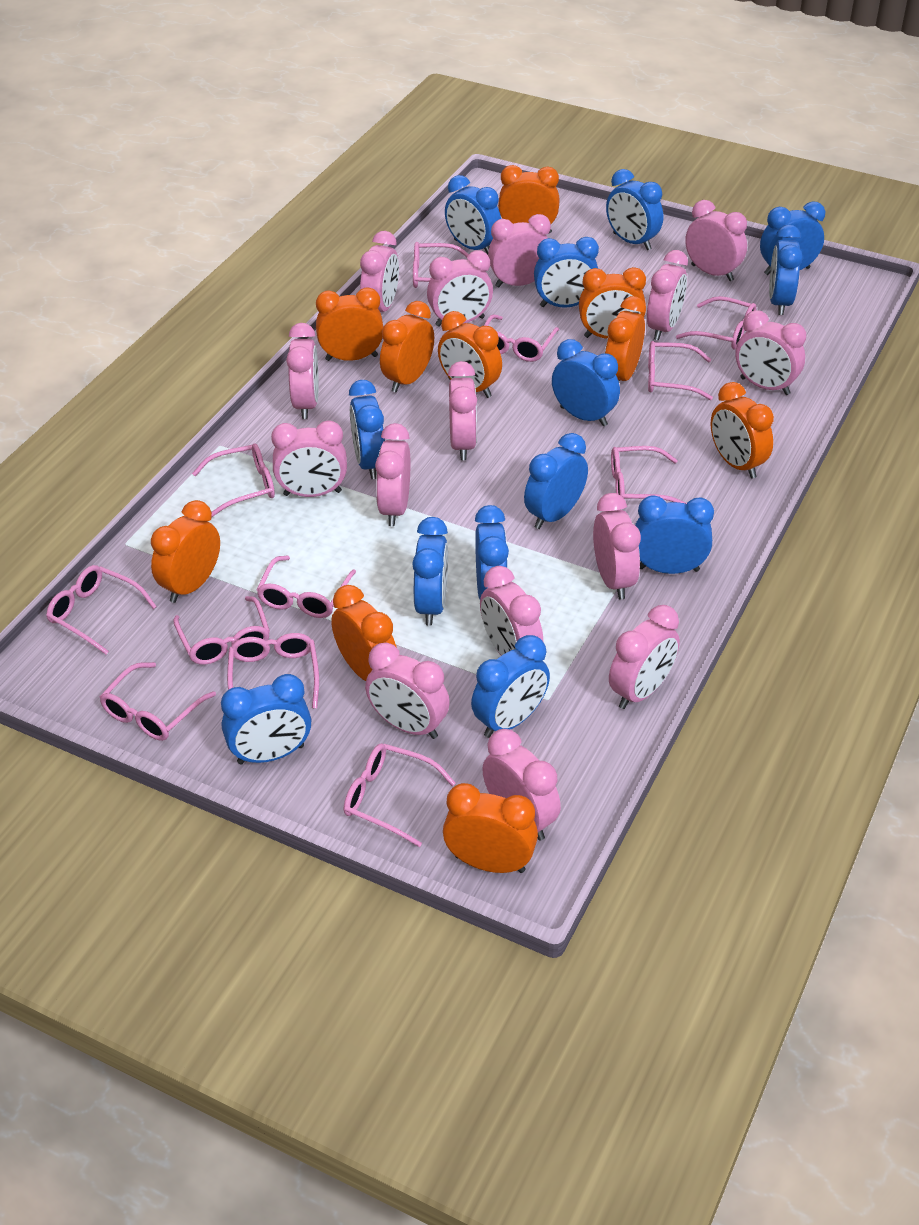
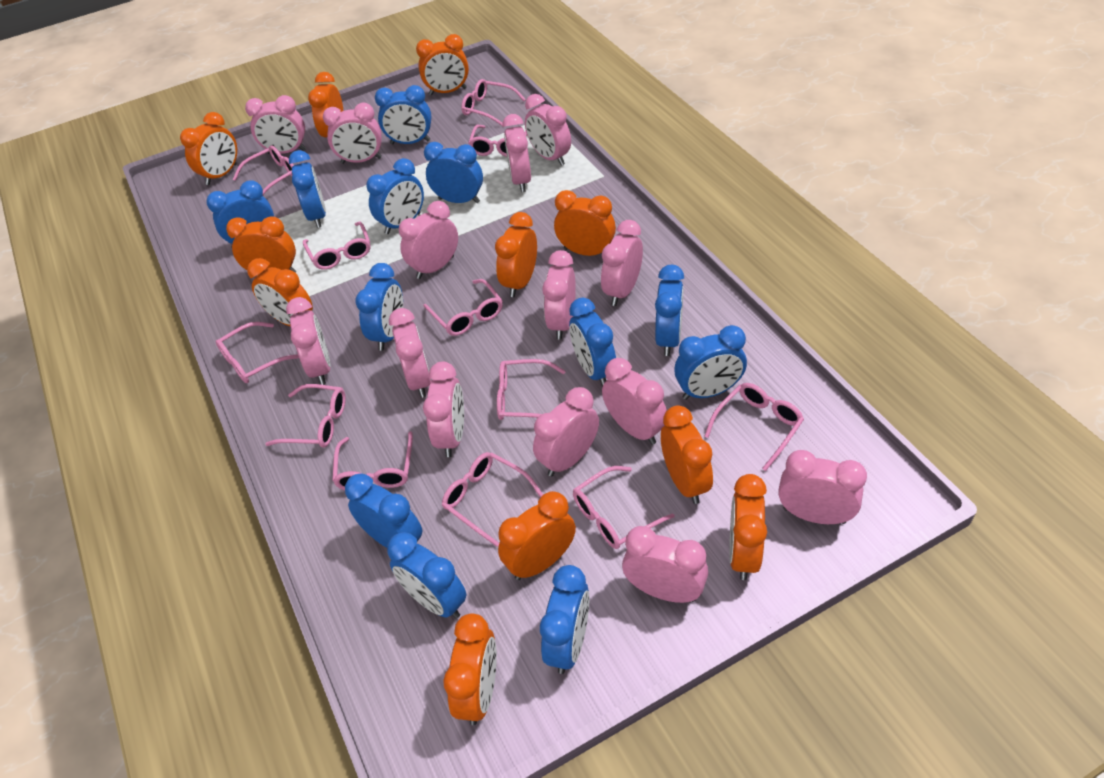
blue clock: [221,674,311,764] [349,380,385,479] [412,517,448,626] [445,175,501,255] [471,635,550,738] [475,505,509,599] [524,433,588,529] [534,237,599,308] [552,339,620,426] [606,169,663,250] [635,495,714,574] [760,202,825,275] [769,224,803,315] = 13 -> [207,180,274,248] [289,150,326,228] [345,473,422,548] [356,263,403,351] [366,158,424,234] [375,85,432,144] [387,532,466,619] [424,142,483,203] [540,565,590,674] [569,298,616,387] [655,265,684,356] [674,325,747,400] = 12
orange clock: [151,500,220,603] [316,288,383,361] [331,585,397,681] [380,301,434,392] [438,311,502,398] [443,783,538,873] [498,165,560,233] [579,267,646,339] [605,296,646,382] [710,382,774,479] = 10 -> [180,112,237,185] [226,216,296,275] [247,258,313,326] [308,72,344,138] [416,34,469,95] [443,613,497,725] [495,212,537,297] [498,491,576,580] [554,190,616,256] [661,405,713,504] [729,474,767,580] = 11
pink clock: [271,420,347,497] [286,323,319,419] [360,231,399,312] [365,643,450,739] [375,423,410,526] [427,250,493,327] [448,361,477,460] [480,566,543,656] [482,729,561,841] [488,214,551,288] [593,493,641,600] [609,605,680,709] [647,250,688,340] [685,200,747,281] [735,310,806,395] = 15 -> [245,95,306,154] [286,297,331,385] [323,103,382,164] [389,308,431,398] [399,201,458,279] [423,362,464,457] [502,114,531,192] [525,94,571,166] [533,387,599,477] [542,250,576,340] [601,220,643,306] [602,358,667,445] [622,526,708,603] [778,450,867,524] = 14

